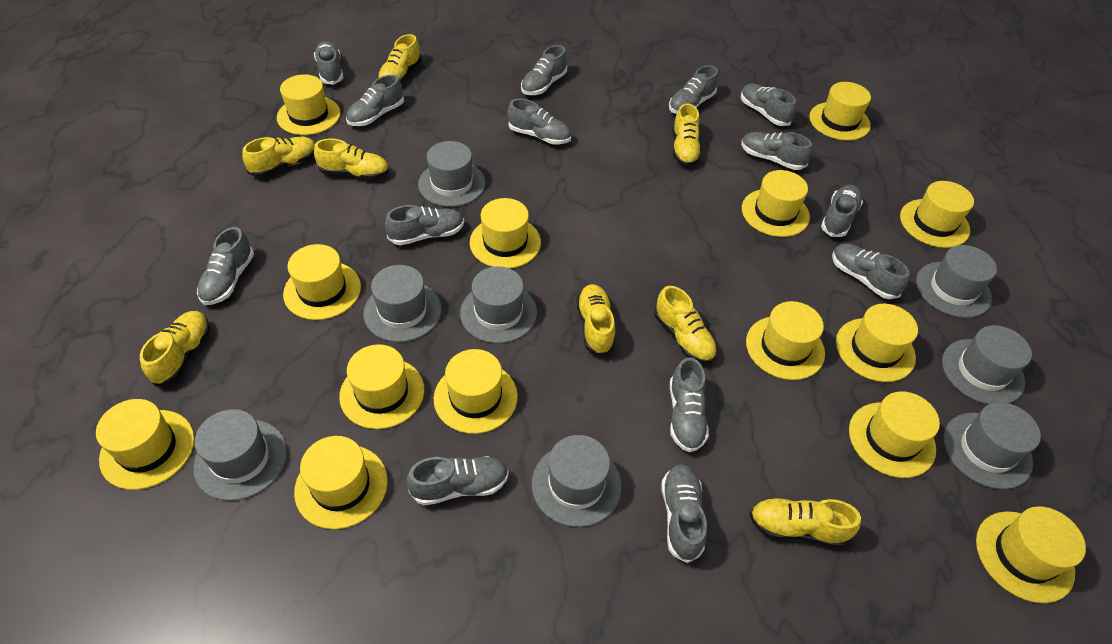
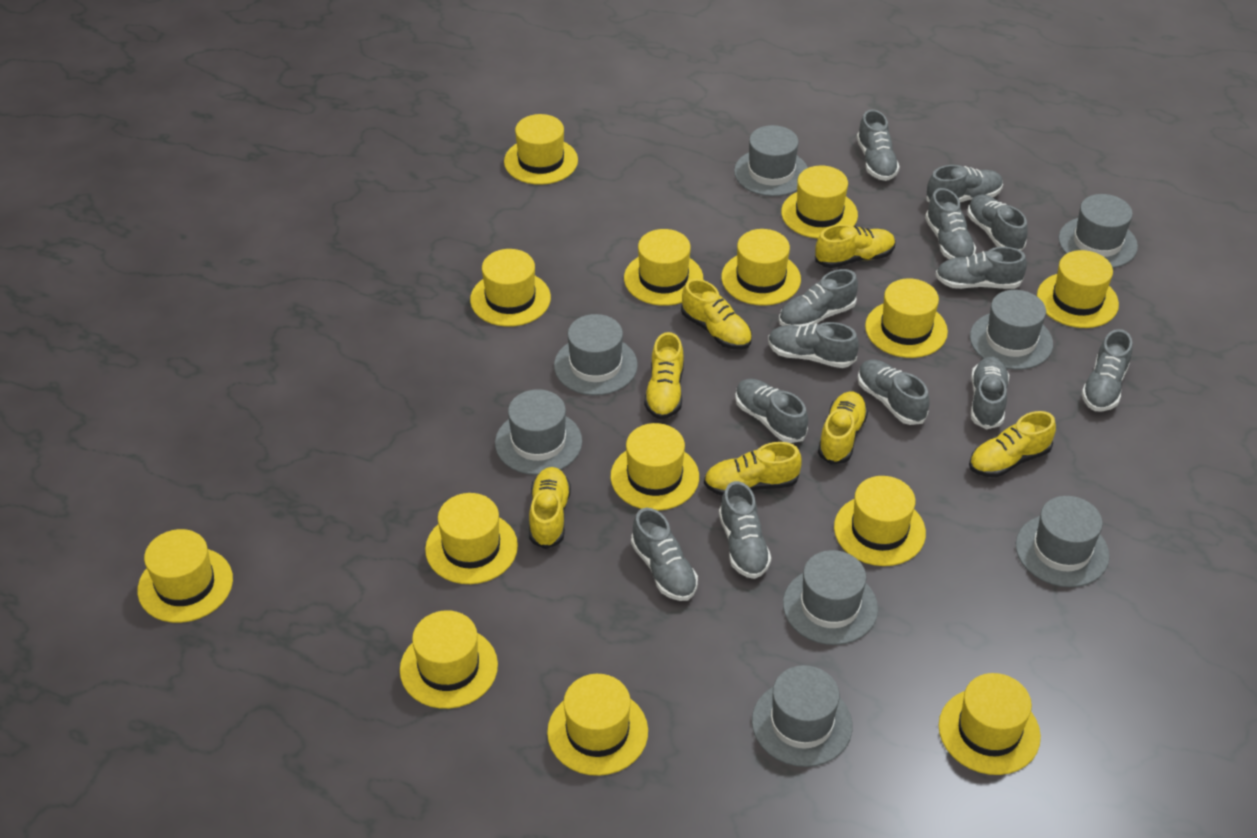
grey shoe: [197,227,254,305] [314,41,343,85] [346,75,404,126] [385,205,464,245] [406,456,509,506] [507,99,571,144] [521,45,567,95] [661,464,707,563] [669,65,718,114] [670,357,709,452] [741,84,796,126] [741,132,812,170] [821,185,863,237] [832,243,910,299] = 14 -> [631,508,698,601] [719,481,771,579] [735,379,808,443] [768,322,859,368] [779,269,858,327] [857,109,900,181] [858,359,930,425] [925,188,976,259] [926,165,1003,202] [936,247,1027,289] [967,194,1028,251] [971,357,1009,429] [1081,329,1133,412] = 13
yellow shoe: [140,311,210,387] [242,137,315,177] [314,139,389,180] [378,34,422,83] [576,284,615,356] [654,286,717,364] [673,103,701,166] [750,498,861,548] = 8 -> [529,467,571,549] [644,332,684,419] [681,279,752,350] [704,442,802,496] [815,224,895,268] [818,391,868,465] [969,411,1056,477] = 7

